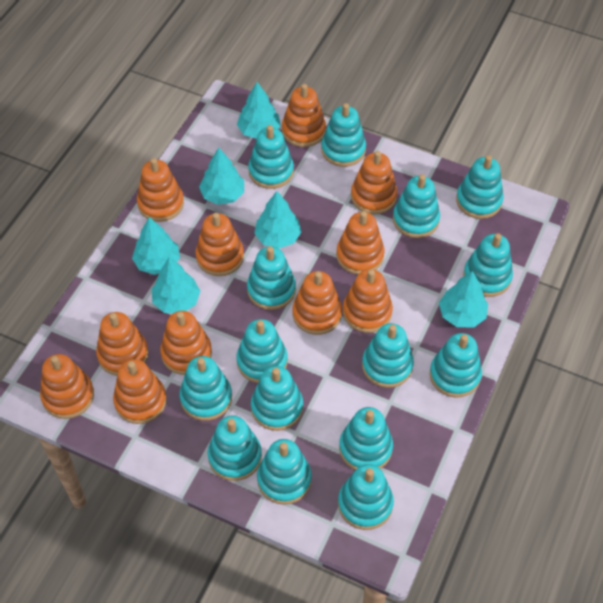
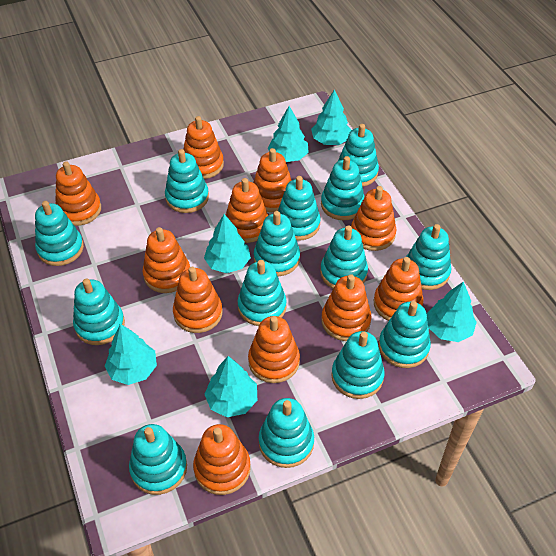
turquoise stacking toy: [179,356,232,421] [208,415,262,481] [236,319,288,383] [247,246,296,310] [248,125,294,189] [251,366,303,431] [257,439,312,505] [321,103,366,167] [338,464,394,530] [339,407,393,470] [362,323,414,388] [393,174,440,238] [429,333,482,398] [456,155,504,219] [463,233,513,297] = 15 -> [35,201,84,266] [73,278,125,345] [129,424,187,495] [165,149,209,213] [238,260,287,326] [254,211,300,276] [259,398,314,468] [278,176,320,241] [320,225,368,289] [321,156,365,220] [331,331,384,399] [337,124,379,187] [379,301,431,368] [406,224,451,290] = 14

